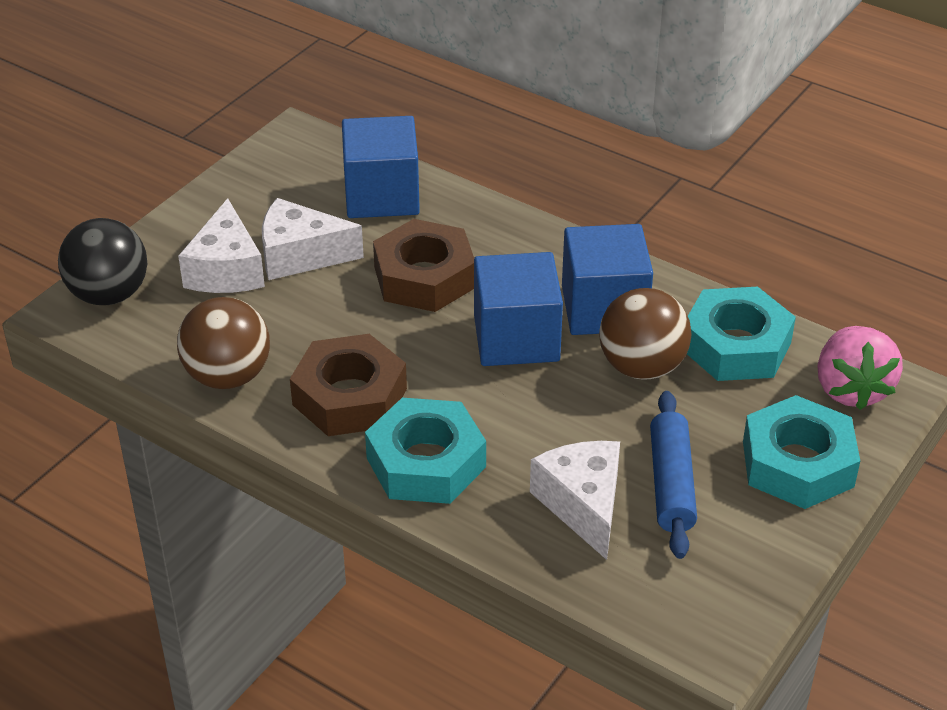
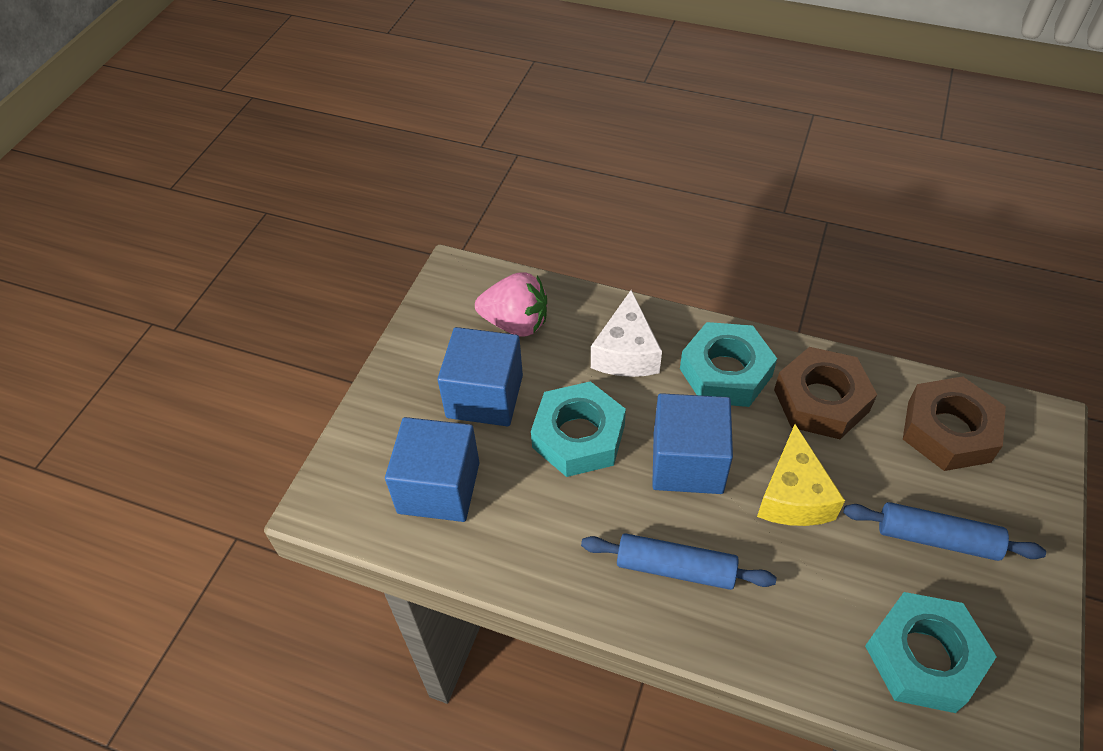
black ball: [58,218,147,305] = 1 -> none = 0
blue rolling pin: [650,391,697,559] = 1 -> [581,533,776,590] [843,502,1046,561] = 2
brown ball: [177,297,270,389] [599,288,692,380] = 2 -> none = 0
white cheese: [178,198,265,293] [262,198,364,280] [530,441,620,560] = 3 -> [591,290,662,377] = 1
yellow cheese: none = 0 -> [757,424,845,526] = 1

